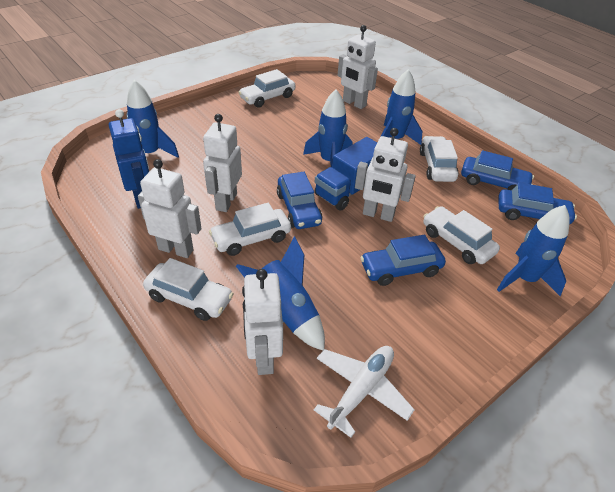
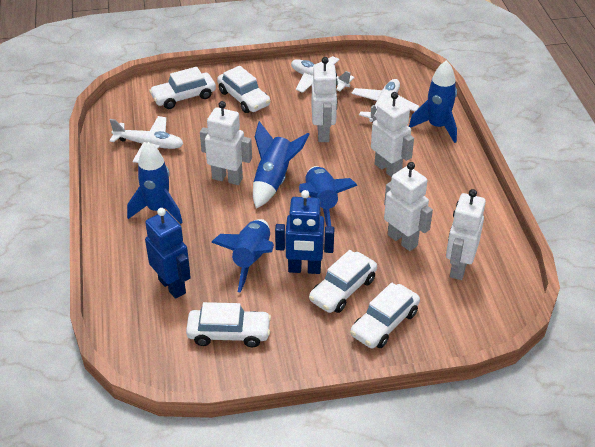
blue car: [277,172,322,229] [360,235,446,286] [461,150,534,190] [498,182,577,224] = 4 -> none = 0
blue robot: [109,109,149,209] = 1 -> [145,208,191,299] [275,190,334,274] = 2
blue truck: [314,137,377,211] = 1 -> none = 0
white plane: [314,346,415,438] = 1 -> [109,116,183,163] [291,56,354,93] [351,79,419,122] = 3

